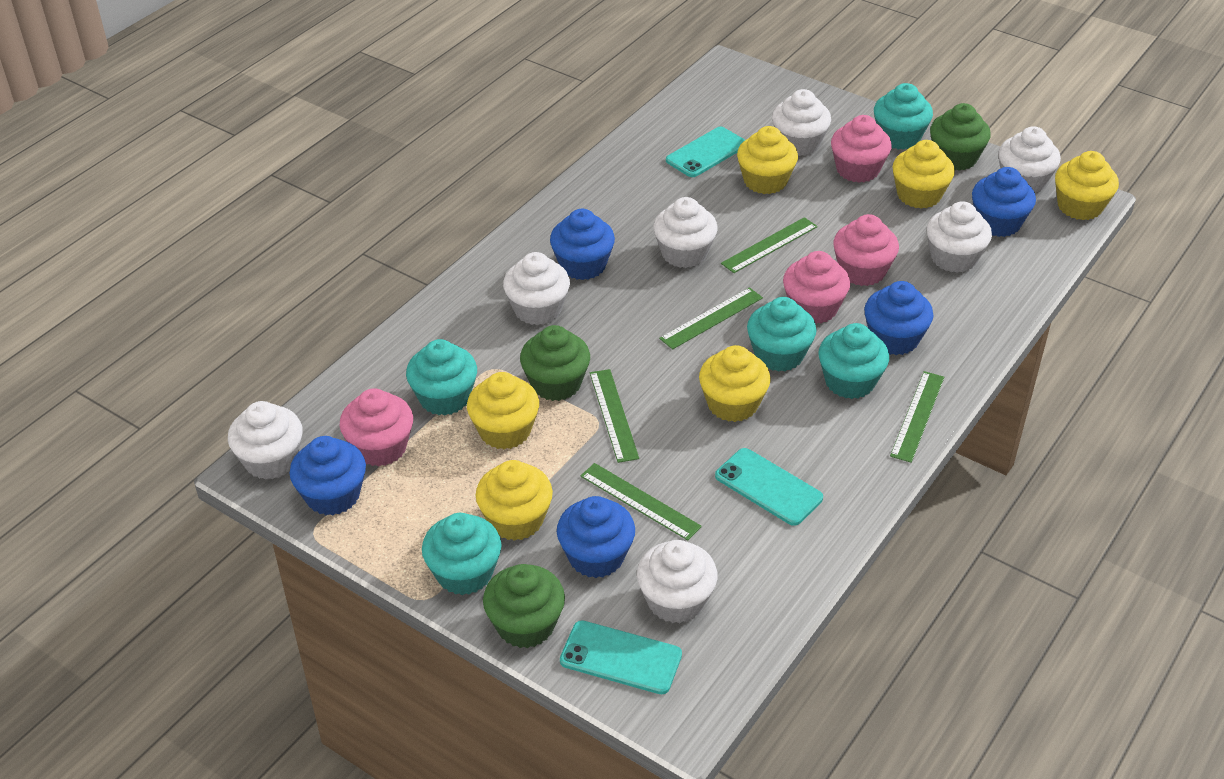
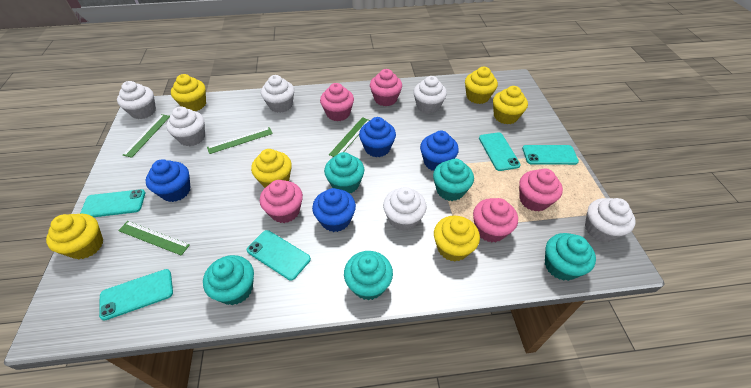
blue cupcake: [289,436,366,516] [550,209,615,280] [557,496,635,578] [864,281,933,355] [972,167,1036,237] = 5 -> [146,159,191,202] [312,188,356,232] [359,117,396,157] [420,131,459,170] = 4
green cupcake: [483,564,565,648] [520,325,590,401] [930,103,991,171] = 3 -> none = 0
green ruler: [581,463,702,541] [590,369,639,463] [659,287,763,349] [721,217,818,273] [890,371,944,463] = 5 -> [118,221,190,256] [123,114,170,158] [207,127,273,154] [329,117,370,157] = 4
pink cupcake: [339,388,413,467] [783,251,850,324] [831,115,892,183] [833,214,899,286] = 4 -> [260,180,303,223] [320,83,354,121] [370,69,402,106] [473,198,518,242] [519,169,563,211] = 5
turquoise phone: [560,620,682,694] [666,127,745,177] [715,448,823,526] = 3 -> [80,189,145,217] [99,269,173,321] [247,230,311,280] [479,132,521,171] [522,145,579,165] = 5
white cupcake: [228,401,302,480] [503,252,570,325] [637,540,717,623] [653,197,718,268] [772,89,831,156] [927,201,992,273] [998,126,1061,194] = 7 -> [117,81,156,119] [166,106,205,146] [261,75,294,113] [383,187,426,231] [414,76,447,114] [585,198,636,243] = 6

